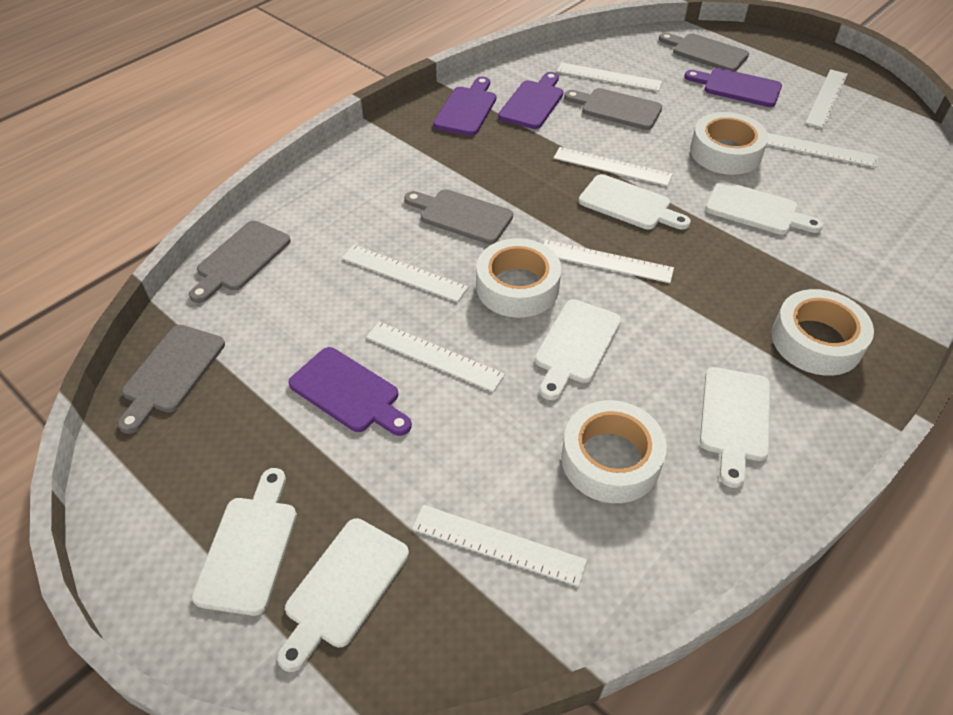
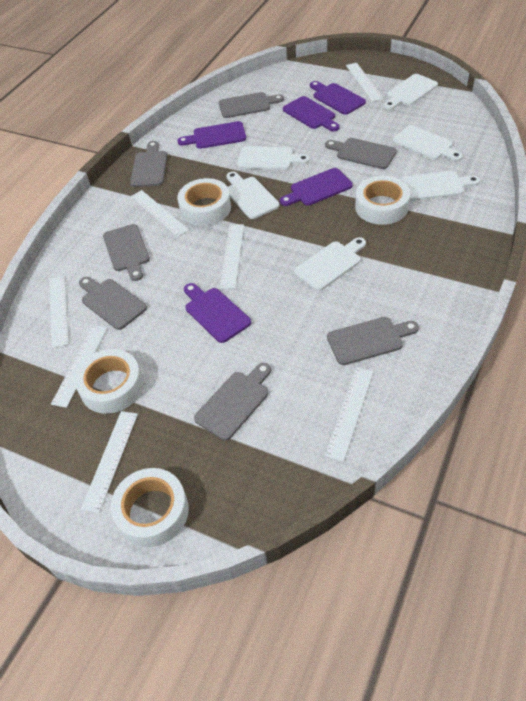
grey cutting board: [118,325,225,434] [189,221,291,303] [404,189,513,244] [564,88,662,130] [659,33,749,71] = 5 -> [79,277,147,330] [103,224,150,281] [130,141,167,187] [194,363,271,441] [219,92,284,118] [325,138,397,169] [327,317,419,365] = 7
purple cutting board: [288,347,412,436] [433,77,496,136] [498,72,564,129] [684,68,782,107] = 4 -> [177,121,246,149] [184,283,251,343] [280,168,353,206] [283,96,340,131] [310,81,366,115] = 5
white ruler: [342,245,468,302] [366,321,505,392] [412,505,587,587] [544,240,674,283] [554,147,673,186] [557,62,662,91] [767,133,878,168] [806,69,848,128] = 8 -> [49,276,69,348] [51,325,107,408] [81,411,138,513] [131,190,189,237] [220,225,244,289] [325,367,373,462] [346,63,384,102] = 7

